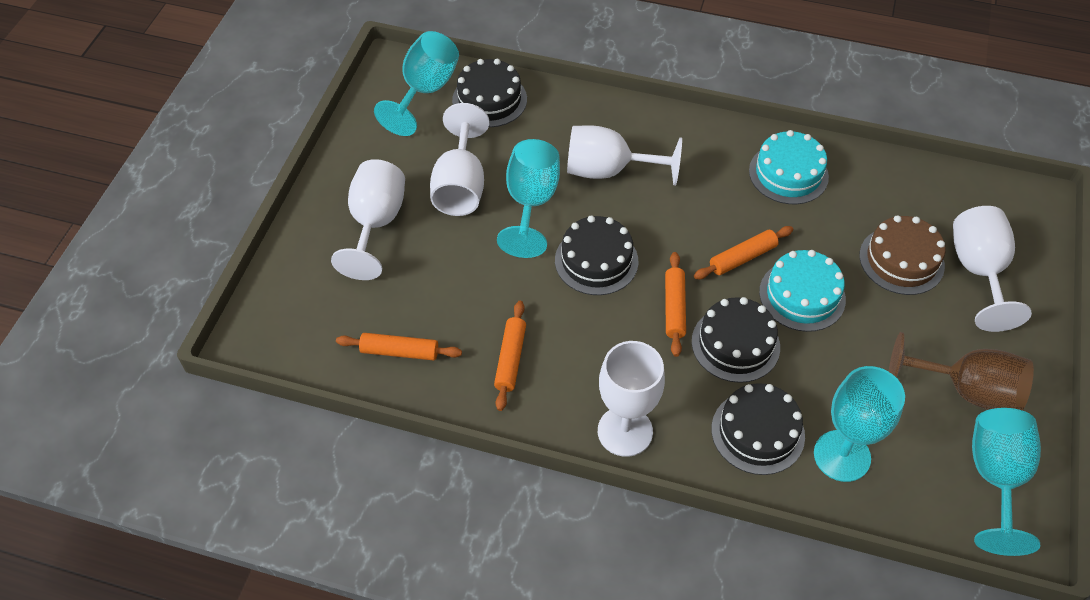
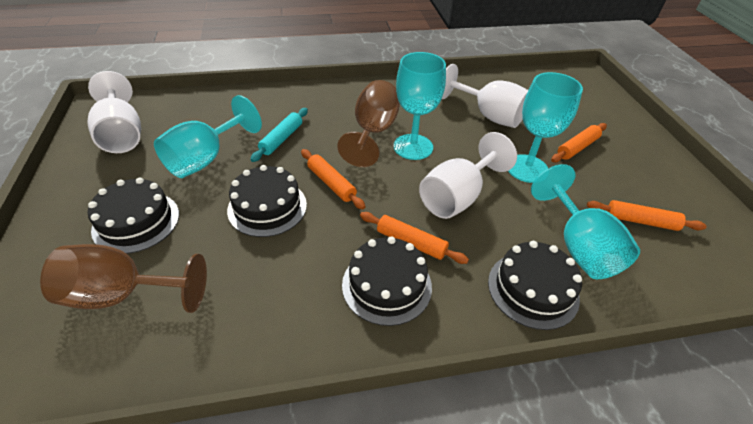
brown cake: [859,215,946,295] = 1 -> none = 0
brown goblet: [889,332,1034,411] = 1 -> [40,244,207,313] [337,80,400,167] = 2
turquoise cake: [749,130,829,204] [759,250,846,332] = 2 -> none = 0
turquoise rolling pin: none = 0 -> [250,108,308,162] = 1
white goblet: [331,159,405,280] [430,103,489,216] [567,125,682,186] [598,341,665,457] [953,206,1032,332] = 5 -> [87,71,141,153] [419,132,517,219] [442,64,528,128] = 3

